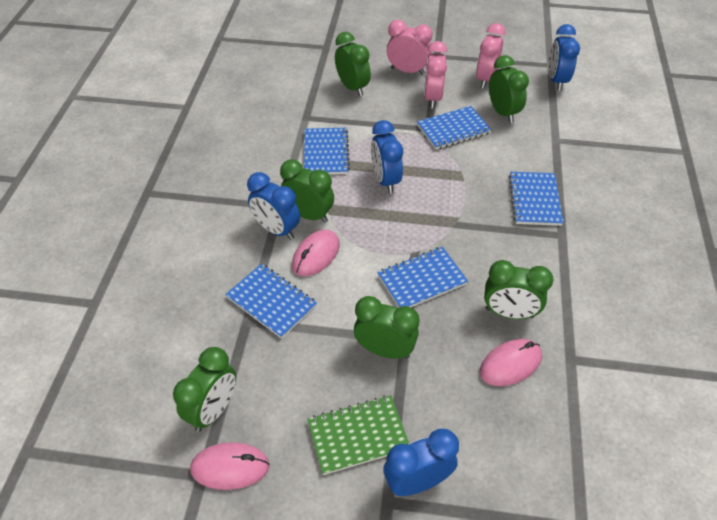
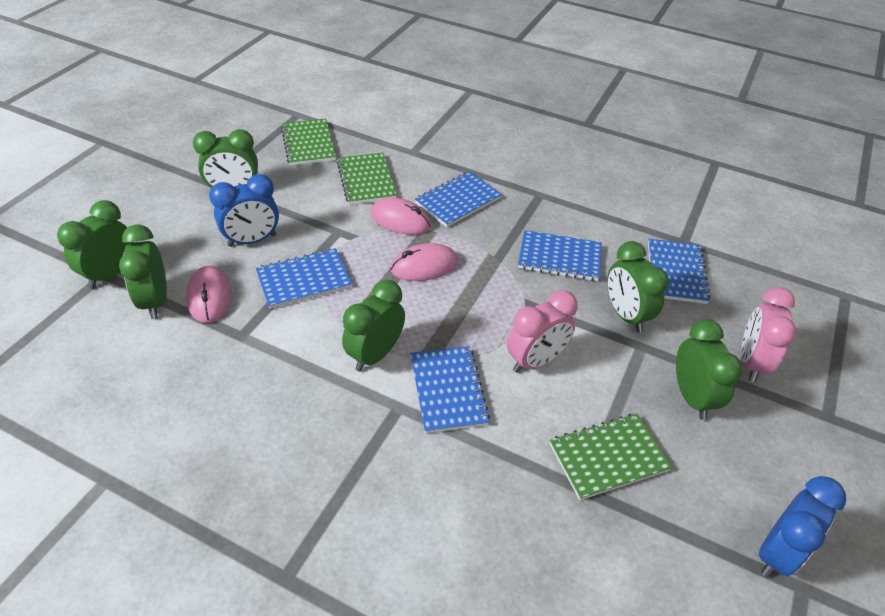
blue clock: [247,172,300,240] [371,120,403,193] [384,429,459,496] [549,24,580,90] = 4 -> [209,174,279,247] [759,476,846,578] = 2
green notebook: [307,395,409,475] = 1 -> [281,119,336,166] [337,153,397,205] [550,414,672,500] = 3
pink clock: [387,20,433,75] [424,41,448,109] [476,23,506,89] = 3 -> [507,290,578,373] [741,287,796,382] = 2

